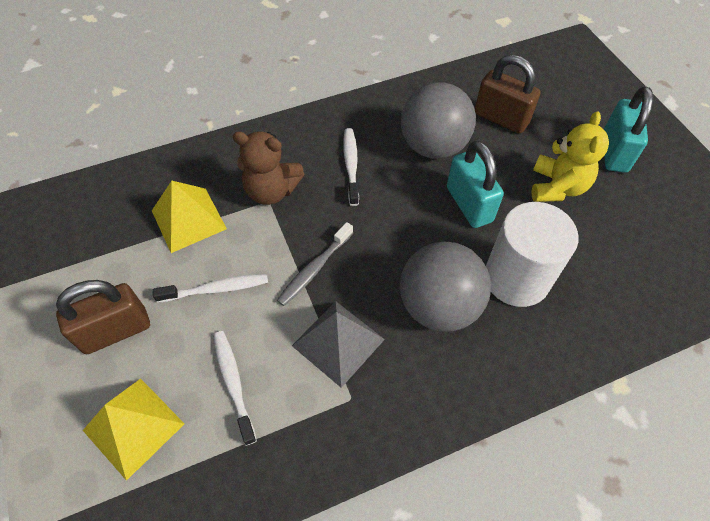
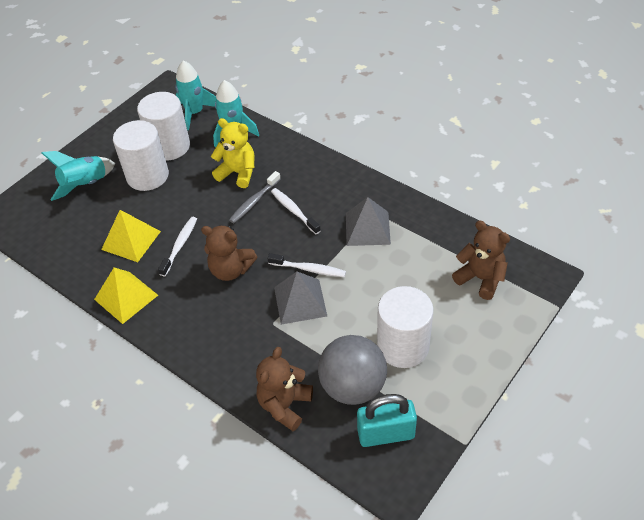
brown padlock: [56,280,150,354] [475,55,541,134] = 2 -> none = 0
brown teddy bear: [232,131,304,205] = 1 -> [201,225,257,281] [256,347,313,431] [452,221,510,300] = 3
grey ball: [400,242,491,332] [401,82,476,159] = 2 -> [318,335,387,405] = 1
grey pyramid: [292,301,385,388] = 1 -> [274,272,327,325] [346,197,391,246] = 2
turquoise padlock: [447,141,504,228] [604,86,653,173] = 2 -> [357,394,417,447] = 1
turquoise rocket: none = 0 -> [42,151,115,201] [175,60,216,130] [213,80,259,147] = 3
white cylinder: [486,202,578,307] = 1 -> [113,120,169,191] [137,92,190,160] [377,286,434,368] = 3

